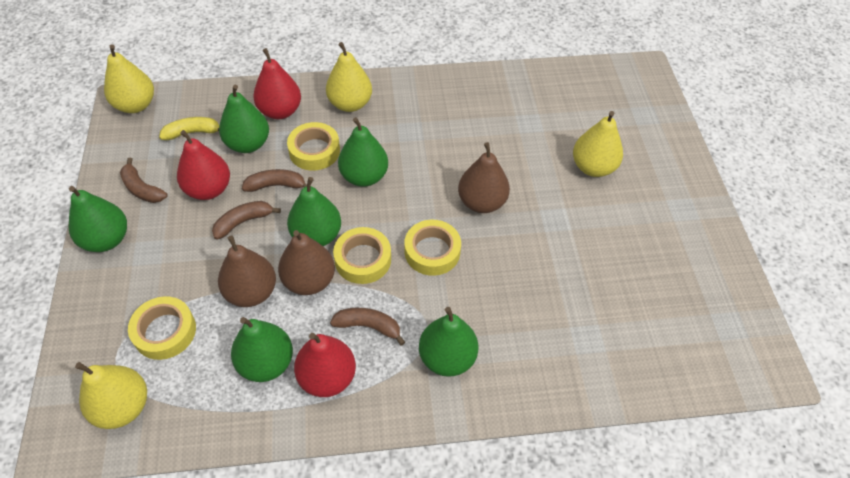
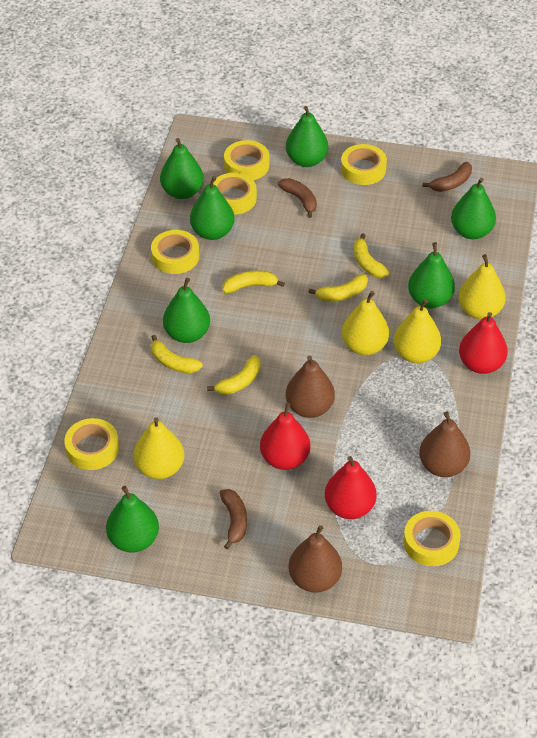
brown banana: [120,158,168,203] [212,201,281,240] [242,169,307,192] [330,308,405,346] = 4 -> [220,489,247,549] [278,178,317,218] [423,162,472,192] = 3
green pear: [69,186,127,252] [219,85,269,153] [231,317,293,382] [287,177,341,246] [338,117,388,187] [419,307,478,377] = 6 -> [106,486,159,553] [160,138,204,199] [163,278,210,343] [190,176,235,240] [286,106,328,167] [408,242,455,308] [451,178,496,239] = 7
yellow banana: [159,117,219,140] = 1 -> [151,335,203,373] [207,355,261,395] [223,271,285,293] [308,274,368,302] [353,233,390,278] = 5
yellow tape: [128,296,196,360] [287,122,340,171] [333,227,391,284] [404,220,461,276] = 4 -> [64,418,119,470] [151,230,199,274] [213,173,257,215] [224,140,269,180] [341,144,387,185] [403,511,461,566] = 6

